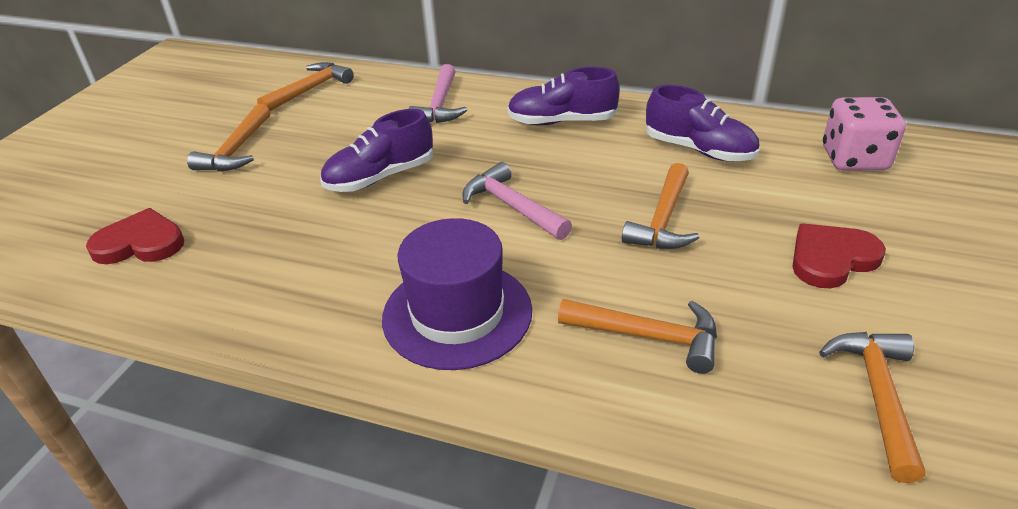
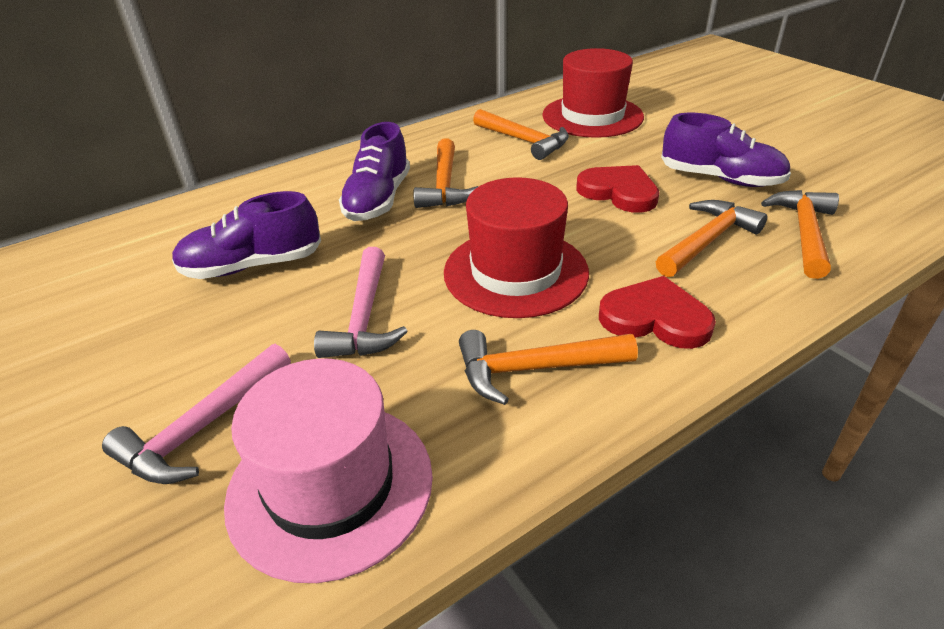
pink dice: [823,97,906,170] = 1 -> none = 0
pink hat: none = 0 -> [224,359,433,583] = 1
purple hat: [382,218,532,370] = 1 -> none = 0
red hat: none = 0 -> [444,177,589,318] [542,48,644,138] = 2

